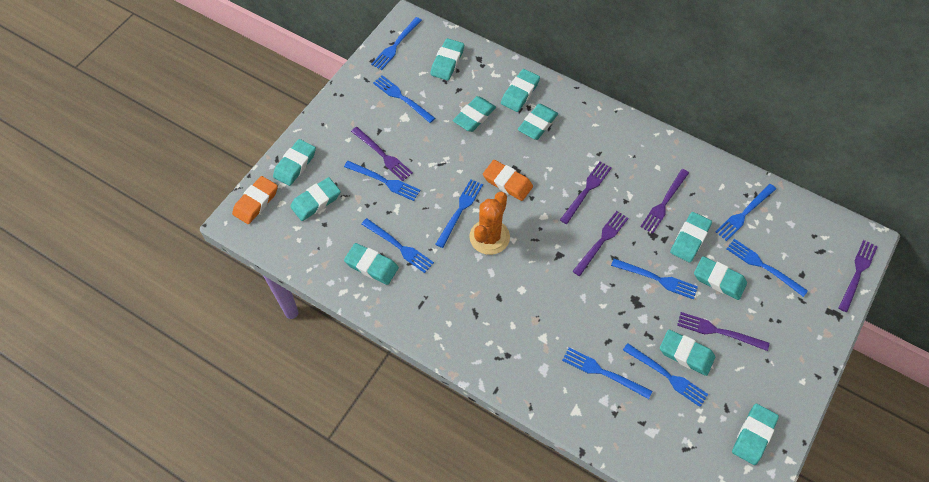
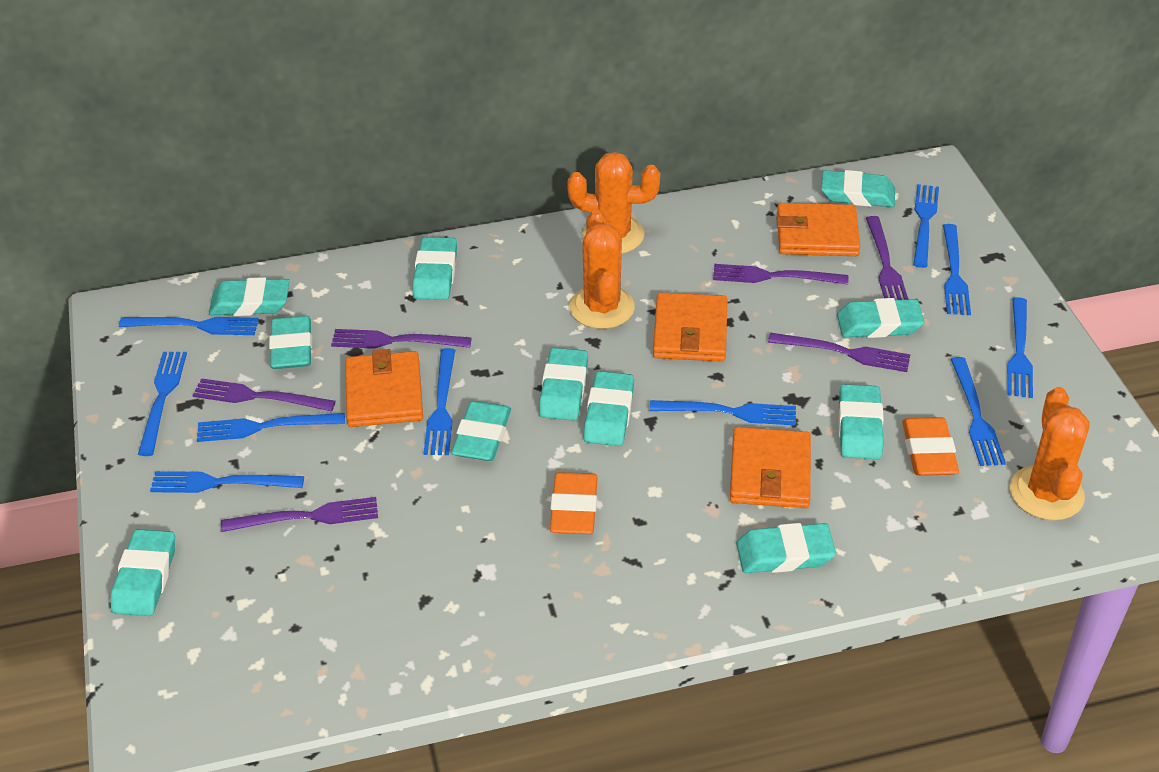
orange cactus: [469,192,510,255] = 1 -> [567,152,660,254] [570,210,635,329] [1010,387,1090,521] = 3
orange wallet: none = 0 -> [345,349,423,427] [653,292,727,362] [730,427,811,508] [776,203,860,256] = 4

